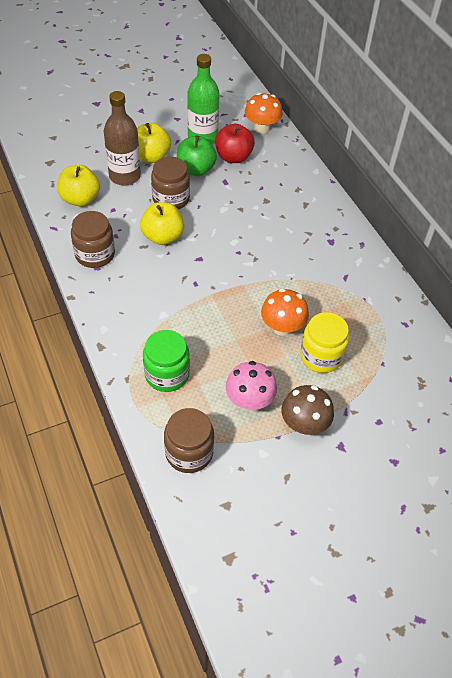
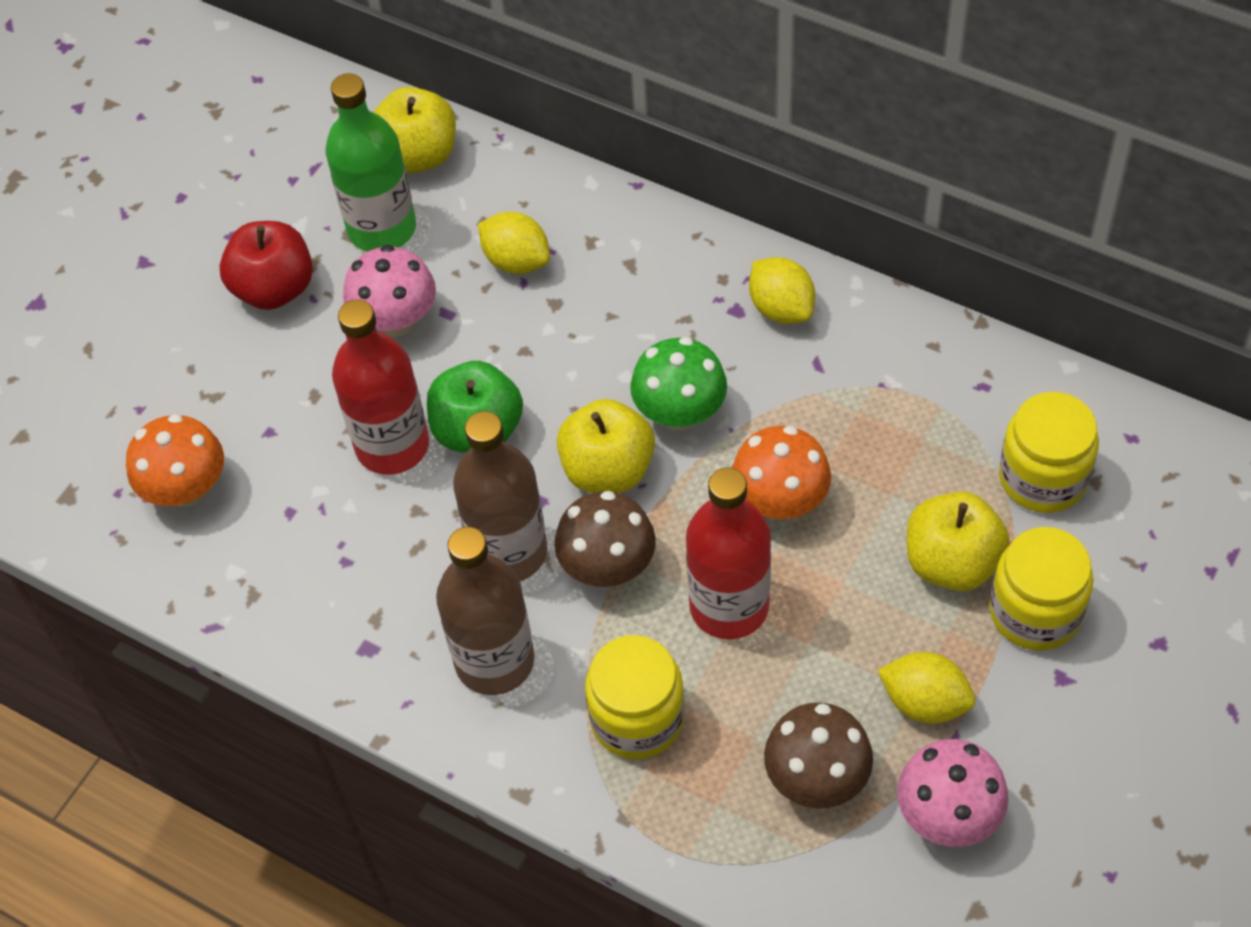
brown bottle: [104,91,141,186] = 1 -> [436,527,535,695] [453,411,547,581] = 2
brown jar: [71,211,115,268] [151,156,190,209] [164,408,214,473] = 3 -> none = 0
brown mushroom: [282,385,334,435] = 1 -> [554,491,656,587] [764,703,873,809] = 2
green jar: [143,330,190,392] = 1 -> none = 0
green mushroom: none = 0 -> [630,337,727,430] = 1
pink mushroom: [226,361,277,410] = 1 -> [343,245,436,337] [897,739,1008,847] = 2
red bottle: none = 0 -> [332,299,429,475] [686,468,771,639] = 2
yellow jar: [300,312,349,373] = 1 -> [585,635,685,759] [989,527,1094,650] [999,392,1099,513] = 3
yellow lemon: none = 0 -> [478,212,550,274] [749,257,815,324] [878,652,975,724] = 3

